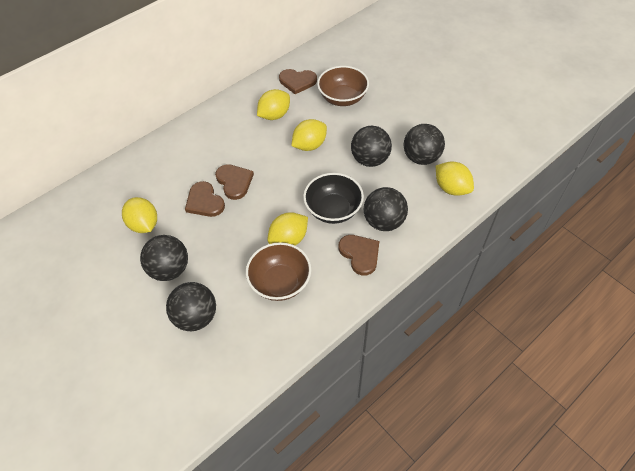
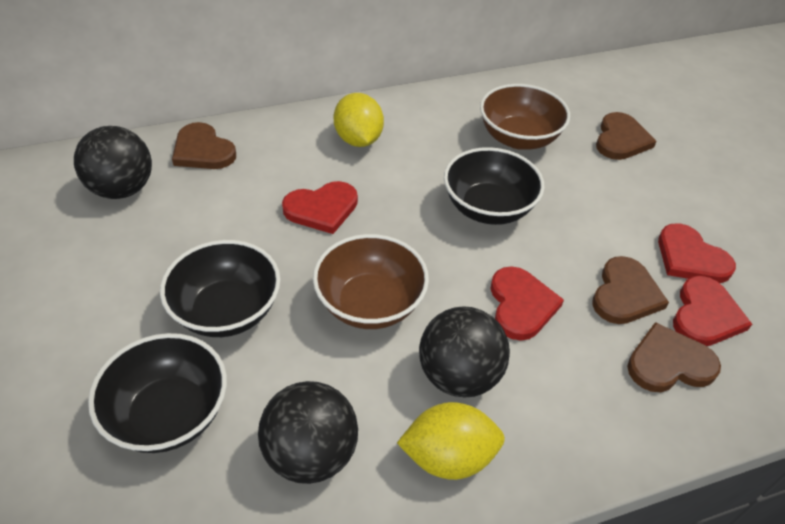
black ball: [140,235,188,281] [166,282,216,331] [351,126,392,167] [364,187,408,231] [403,124,445,165] = 5 -> [74,126,152,199] [258,381,358,484] [419,306,510,398] = 3
black bowl: [303,173,364,224] = 1 -> [88,333,227,453] [160,240,281,337] [444,147,545,225] = 3
red heart: none = 0 -> [282,181,358,234] [490,266,564,341] [658,223,736,283] [673,276,752,346] = 4
yellow lemon: [122,197,157,233] [257,89,290,120] [267,212,308,245] [291,119,327,151] [436,161,474,196] = 5 -> [334,93,384,147] [397,402,505,480] = 2

